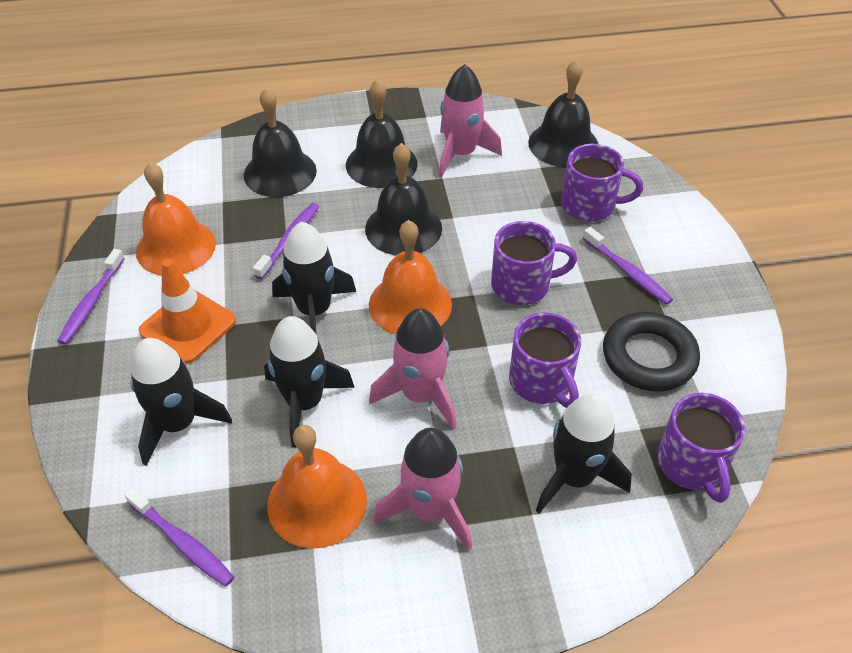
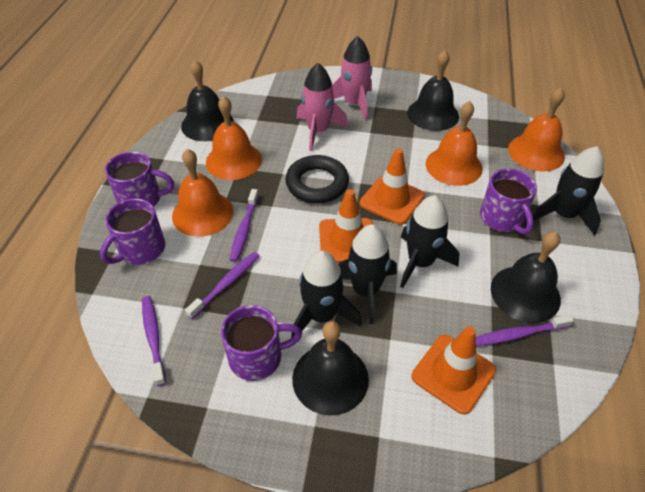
orange bell: [136,162,216,275] [267,425,367,549] [369,220,452,335] = 3 -> [172,149,233,237] [206,96,262,180] [426,101,483,186] [508,88,565,172] = 4
orange traffic cone: [139,258,236,364] = 1 -> [319,189,373,263] [360,148,425,225] [412,327,496,414] = 3
pink rocket: [369,308,457,430] [374,428,472,551] [439,64,502,177] = 3 -> [296,63,348,151] [332,36,372,121] = 2

